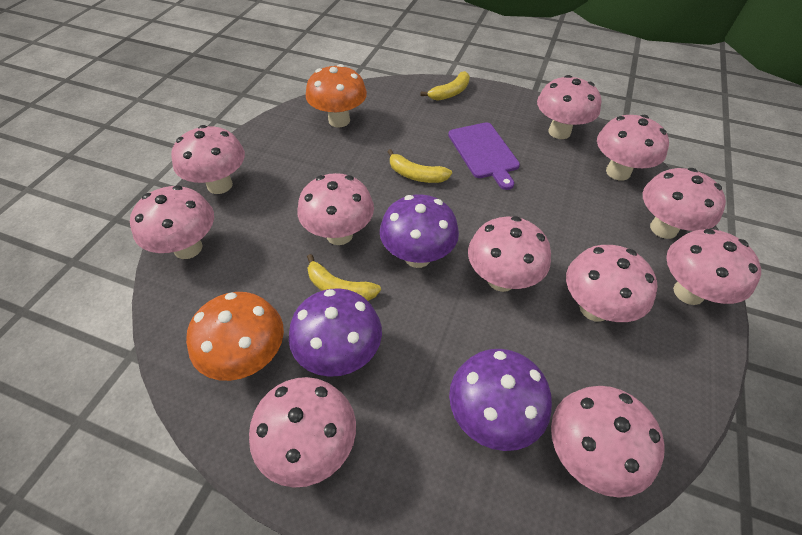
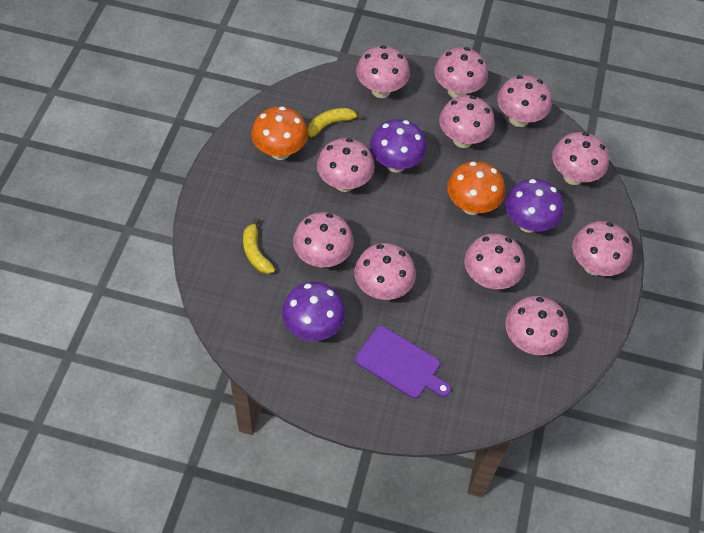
yellow banana: [307,254,381,301] [387,149,452,183] [421,71,470,101] = 3 -> [243,218,275,274] [308,108,363,137] = 2

